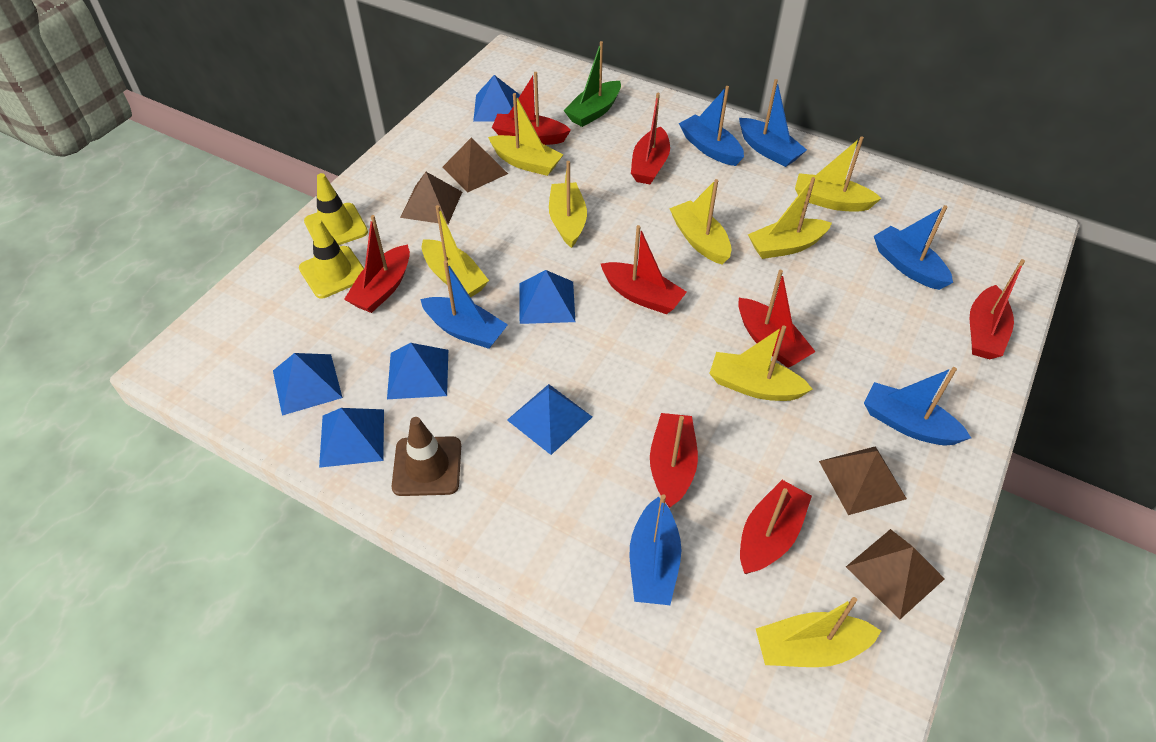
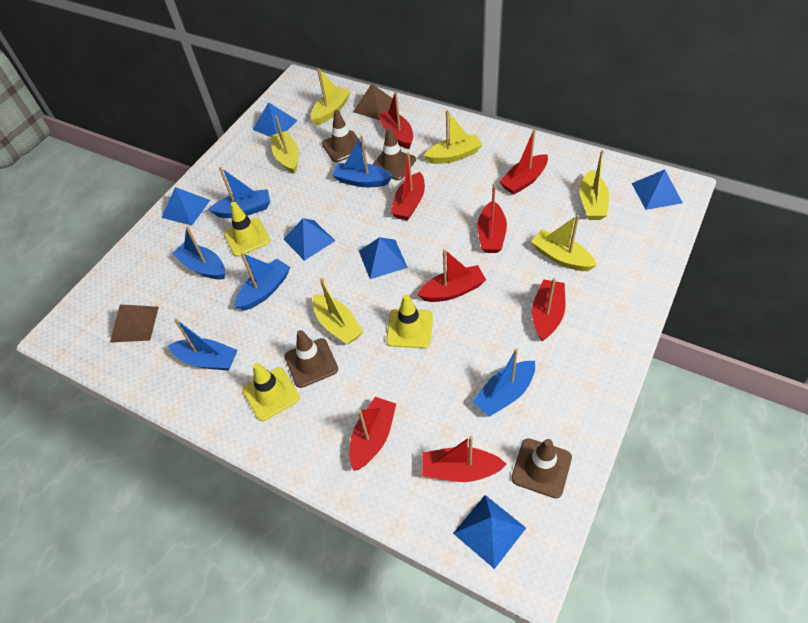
brown pyramid: [400,172,462,225] [442,137,508,193] [819,446,907,515] [846,529,945,619] = 4 -> [110,304,159,343] [353,84,393,120] = 2
brown traffic cone: [392,417,461,496] = 1 -> [285,330,338,388] [322,110,363,162] [372,127,416,180] [511,438,572,498] = 4
green boat: [563,41,621,127] = 1 -> none = 0
yellow boat: [422,205,489,298] [488,93,564,176] [549,161,587,248] [669,179,732,264] [709,325,813,401] [748,177,832,259] [756,597,881,667] [795,136,882,211] = 8 -> [270,116,299,174] [311,68,351,125] [312,278,363,345] [424,110,483,164] [531,215,597,271] [580,150,609,220] = 6
yellow traffic cone: [299,219,364,298] [304,173,368,245] = 2 -> [224,202,270,257] [243,363,300,421] [386,294,433,348] = 3

